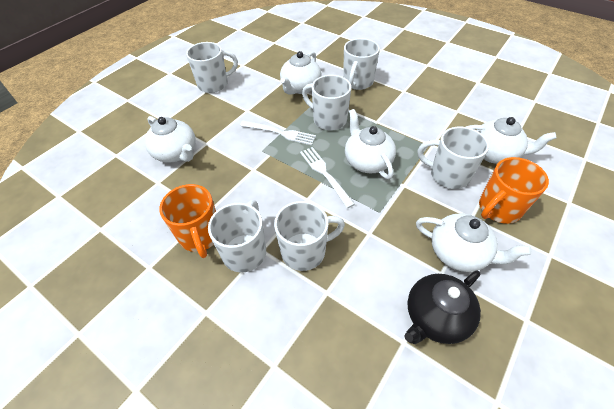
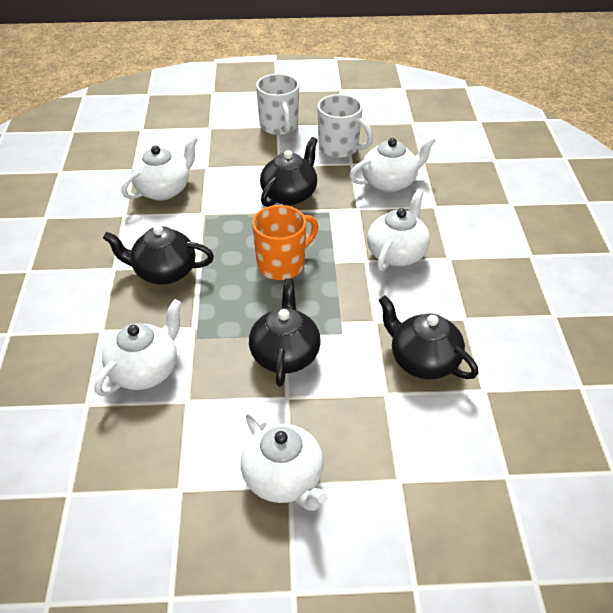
black teapot: [404,270,481,344] = 1 -> [103,225,214,284] [249,278,321,387] [260,137,318,207] [379,295,479,379] = 4
orange mug: [159,184,216,258] [479,157,549,224] = 2 -> [252,205,318,280] = 1
white fork: [240,121,316,146] [300,147,355,208] = 2 -> none = 0
white mug: [186,42,238,93] [208,200,266,273] [274,201,345,271] [302,75,351,130] [343,38,380,90] [418,127,489,189] = 6 -> [256,74,299,135] [317,94,373,158] = 2

